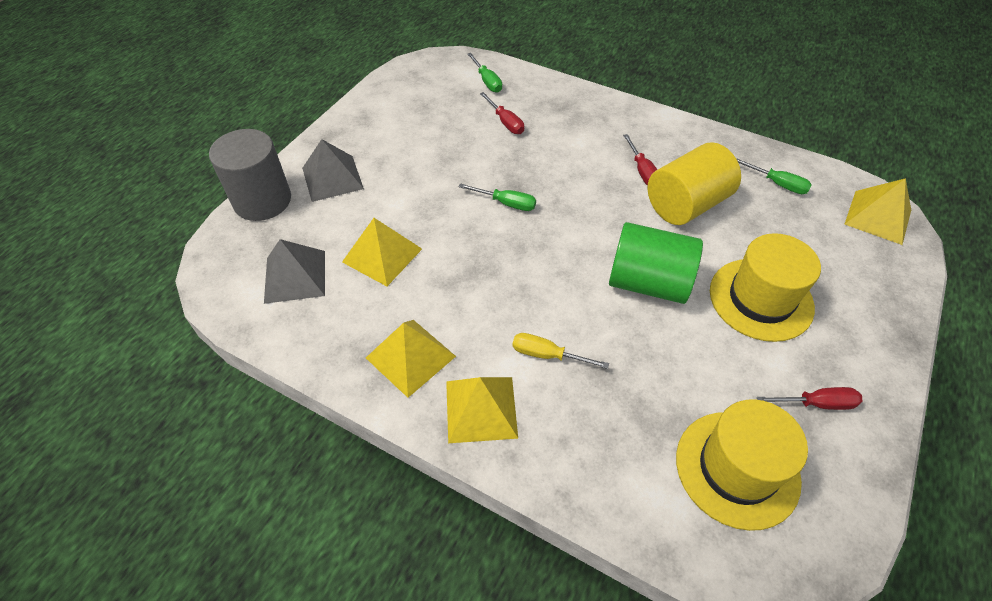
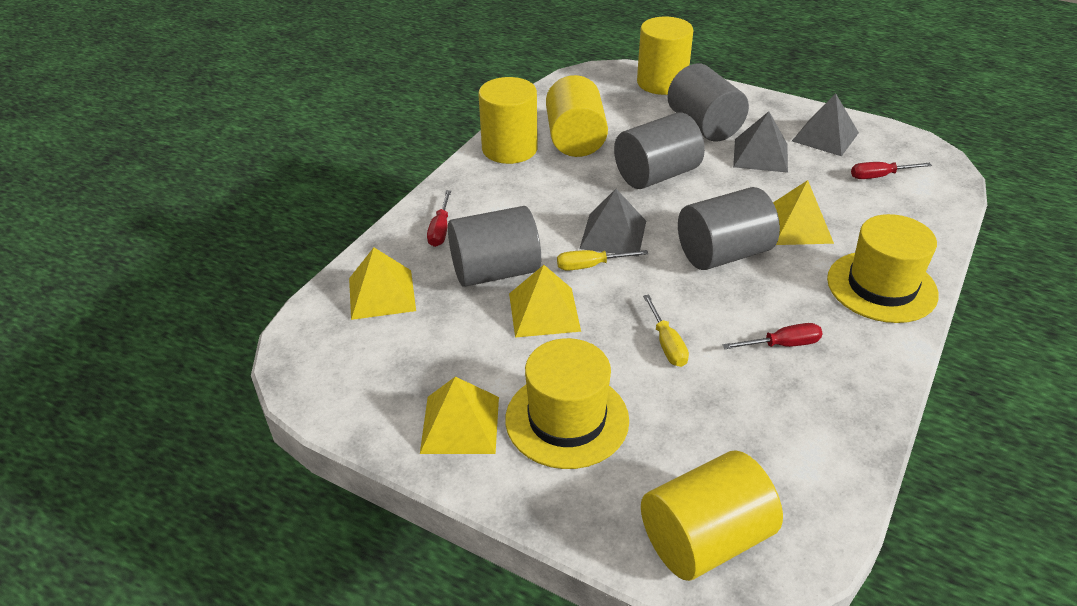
green cylinder: [609,222,703,304] = 1 -> none = 0
green screwdriver: [459,183,536,211] [467,53,502,93] [736,158,812,194] = 3 -> none = 0
grey cylinder: [209,129,291,221] = 1 -> [448,206,541,287] [614,112,705,189] [667,64,749,142] [678,187,780,270] = 4
grey pyramid: [264,239,325,304] [302,139,364,202] = 2 -> [579,189,646,257] [733,111,788,173] [792,93,859,156] = 3
yellow cylinder: [647,142,741,225] = 1 -> [478,77,538,164] [546,75,608,157] [637,17,693,95] [641,451,783,581] = 4
yellow screwdriver: [513,333,609,369] = 1 -> [557,250,648,271] [643,295,689,367] = 2

